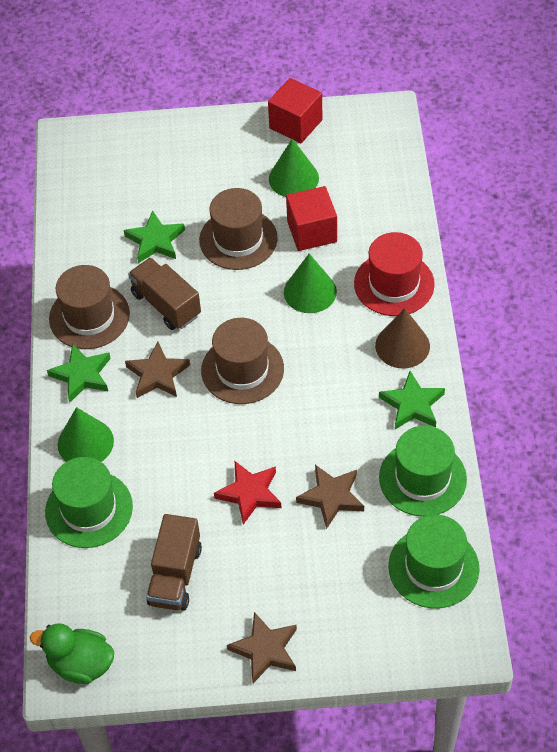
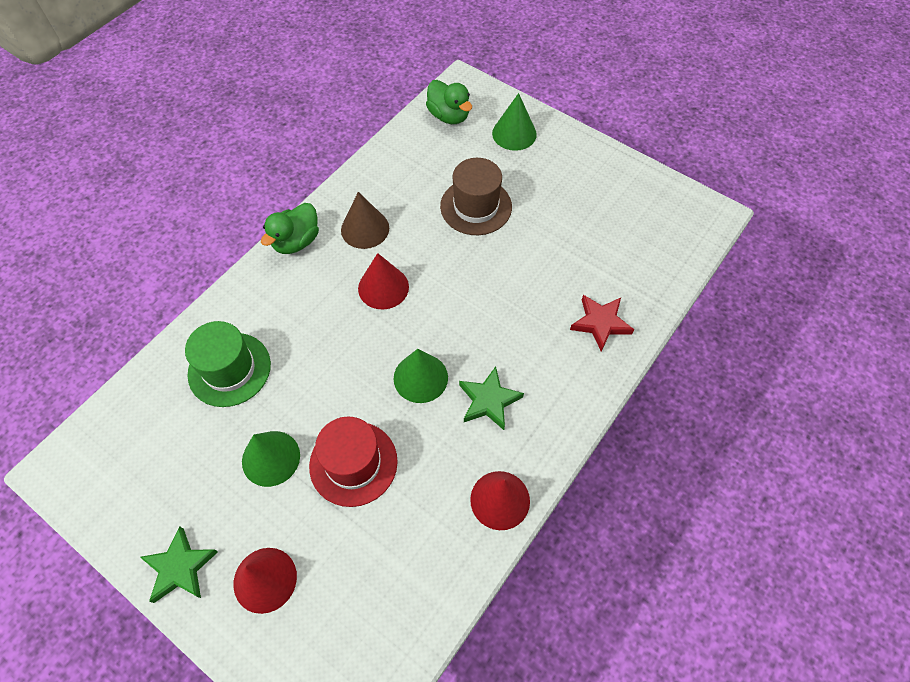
brown hat: [49,265,130,349] [199,188,278,270] [201,318,284,404] = 3 -> [440,158,512,235] = 1
brown star: [125,342,190,398] [227,612,297,683] [296,465,364,529] = 3 -> none = 0
brown truck: [128,258,201,330] [146,514,202,611] = 2 -> none = 0
green duck: [30,623,114,684] = 1 -> [261,203,319,254] [426,80,472,124] = 2
green hat: [45,457,133,548] [379,426,467,517] [388,514,480,608] = 3 -> [185,321,271,407] = 1
green star: [47,343,111,403] [124,210,185,263] [379,371,445,429] = 3 -> [140,526,218,603] [459,366,524,430] = 2
red cone: none = 0 -> [233,548,297,614] [358,253,409,310] [470,471,530,530] = 3
red cube: [268,78,323,143] [286,186,337,251] = 2 -> none = 0

